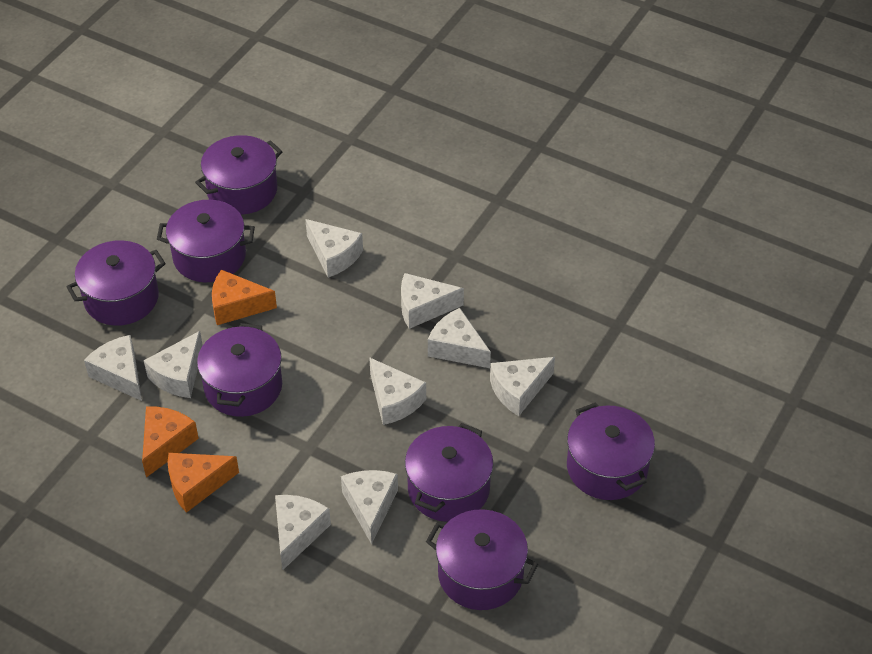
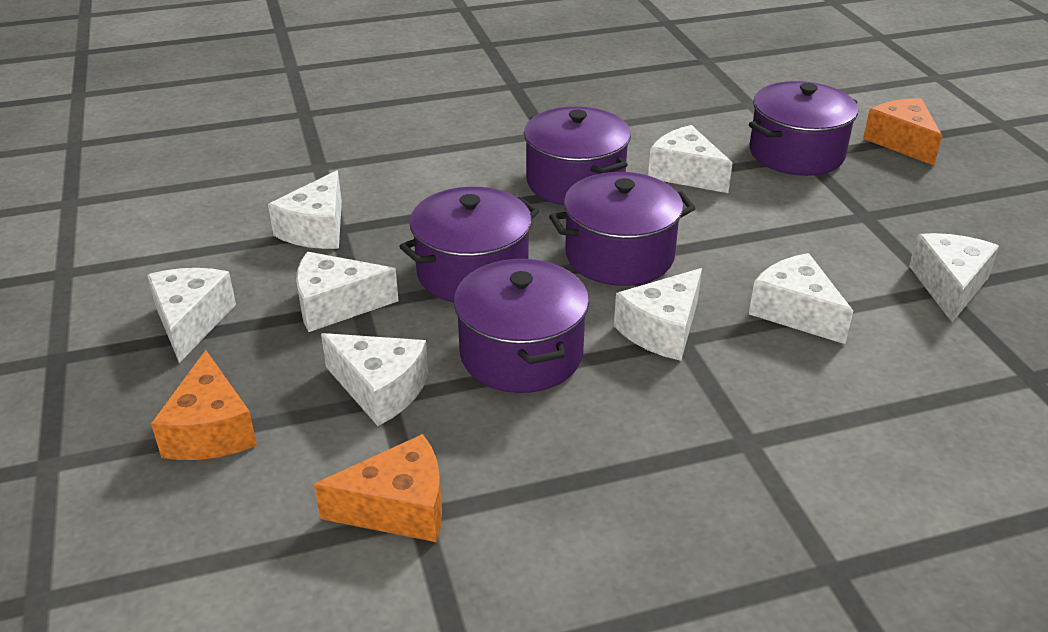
purple pot: [66,240,166,326] [157,200,255,282] [195,135,283,215] [197,323,282,417] [405,423,493,522] [426,509,538,610] [567,402,655,500] = 7 -> [399,187,539,302] [454,259,589,393] [524,107,631,205] [549,172,696,286] [749,81,858,176] = 5
white cheese: [84,335,142,401] [144,331,203,398] [275,495,331,570] [305,219,363,278] [341,470,398,545] [369,357,426,425] [401,273,464,329] [428,308,491,368] [490,357,555,416] = 9 -> [147,268,236,363] [268,170,342,249] [296,252,399,332] [321,333,428,426] [614,268,702,361] [648,125,732,193] [749,253,853,344] [909,233,999,323] = 8

